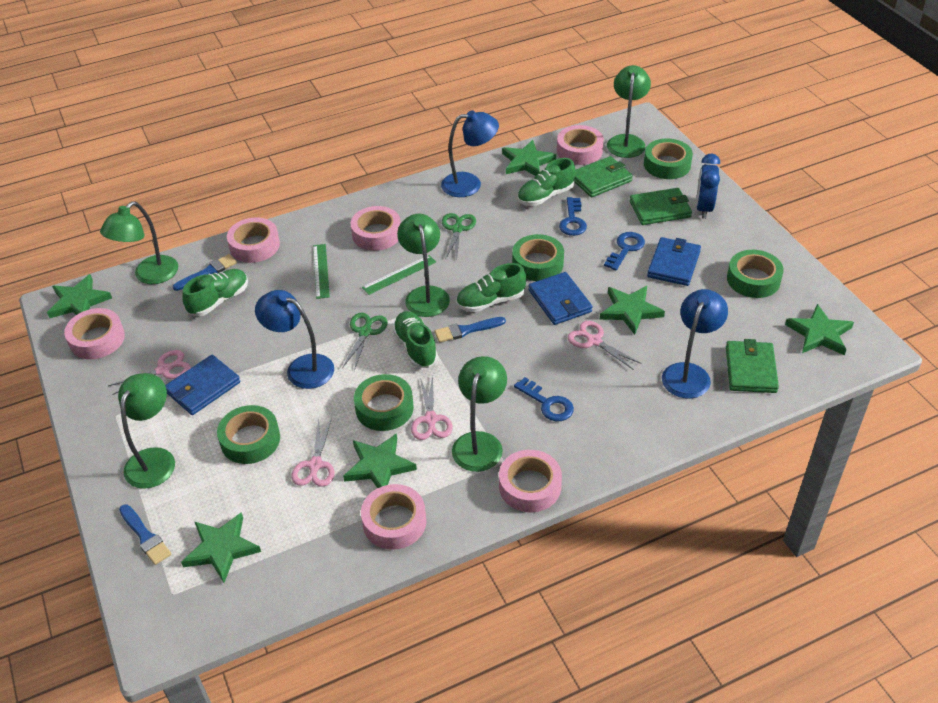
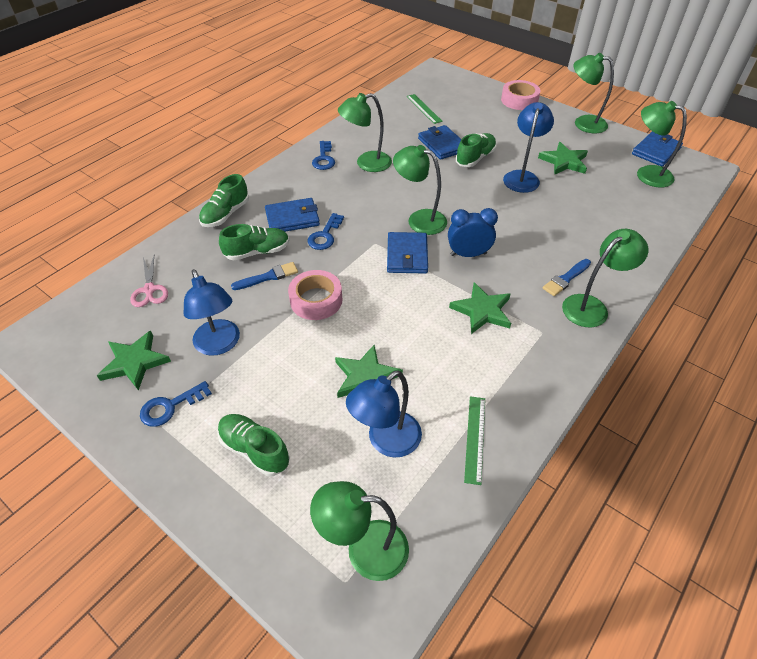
blue brush: [119,504,171,565] [173,254,237,291] [435,317,506,343] = 3 -> [231,262,298,290] [543,259,591,296] = 2
blue wallet: [165,355,240,415] [528,272,593,325] [647,237,701,286] = 3 -> [265,198,320,232] [387,232,428,274] [418,125,461,160] [632,131,683,167] = 4
green lamp: [100,201,178,284] [118,373,175,489] [397,214,450,317] [452,356,507,472] [607,65,651,158] = 5 -> [310,481,409,581] [338,93,392,172] [393,145,447,235] [562,229,649,328] [574,53,614,133] [637,101,687,188] = 6
green scissors: [342,313,388,371] [442,213,476,260] = 2 -> none = 0
green star: [47,274,112,318] [181,512,261,583] [343,433,417,488] [502,140,556,176] [600,286,665,335] [785,304,854,356] = 6 -> [97,331,171,390] [335,345,403,398] [449,282,511,334] [538,142,588,175] = 4
green tape: [217,405,280,464] [354,374,414,431] [512,234,564,281] [644,139,693,179] [727,250,784,298] = 5 -> none = 0
green wallet: [574,156,633,198] [630,188,692,225] [726,339,779,393] = 3 -> none = 0
pink scissors: [108,350,191,395] [291,418,335,487] [411,376,453,440] [568,321,642,370] = 4 -> [130,256,168,307] = 1
pink tape: [64,308,125,359] [227,218,280,263] [350,206,401,251] [361,484,426,550] [499,450,562,512] [557,125,604,165] = 6 -> [288,270,342,320] [501,80,541,110] = 2

